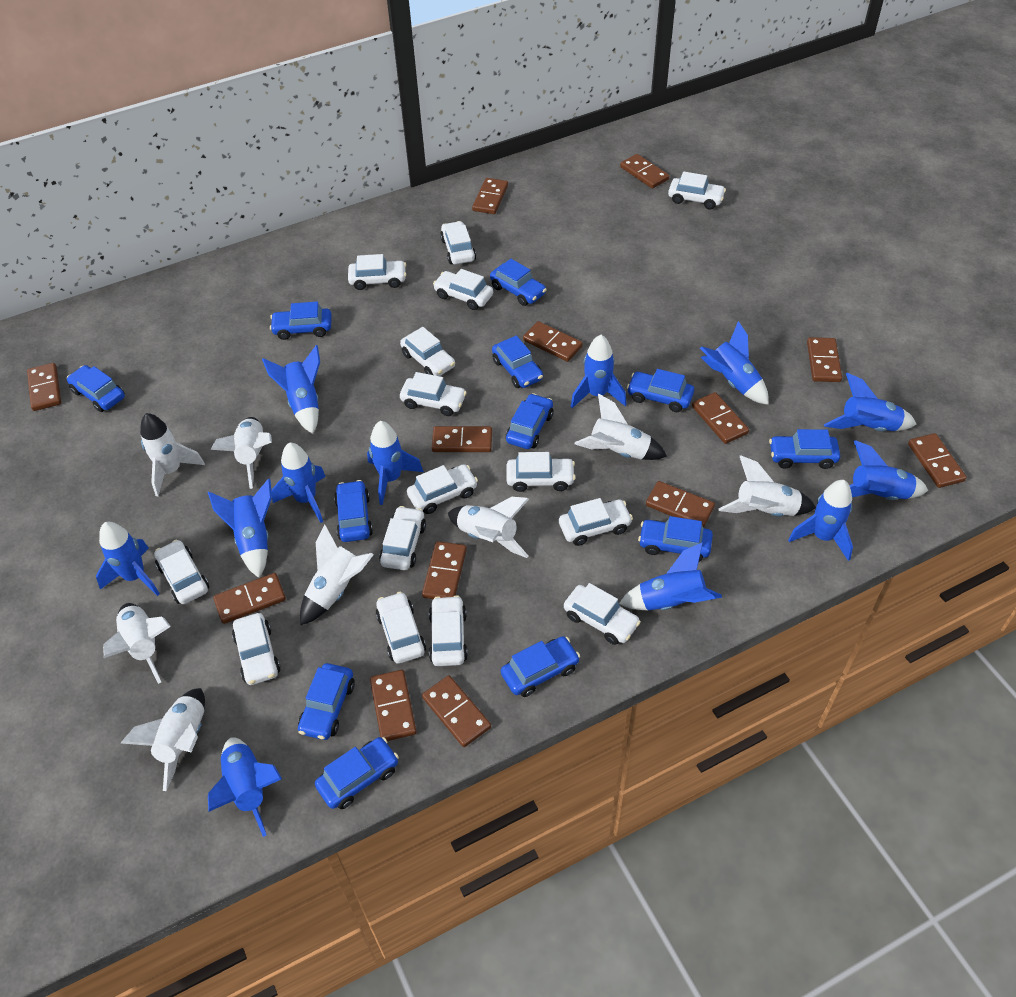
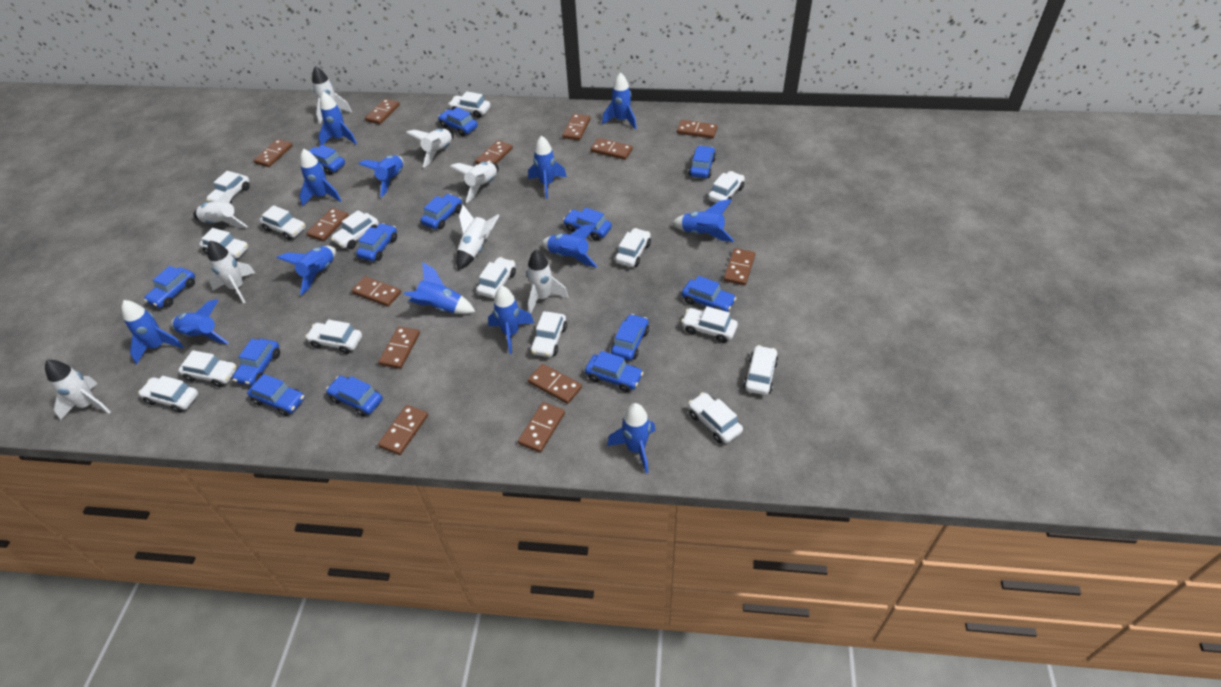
blue car: [67,365,125,412] [270,301,332,340] [298,663,355,740] [315,737,399,809] [334,480,373,542] [490,259,547,306] [492,336,543,388] [501,636,580,697] [506,393,554,449] [627,369,694,412] [638,516,713,562] [769,429,840,469] = 12 -> [144,266,195,308] [232,339,280,386] [247,374,305,416] [309,145,345,175] [326,376,383,416] [356,223,397,261] [421,194,462,229] [438,107,478,136] [563,208,612,241] [585,351,644,392] [611,314,649,360] [682,276,736,312] [689,145,716,178] = 13
blue rocket: [96,522,160,596] [208,478,272,578] [208,737,282,837] [262,345,320,434] [271,442,326,523] [367,421,424,505] [570,335,627,408] [619,542,722,611] [700,321,769,405] [788,480,853,561] [824,373,916,431] [849,440,928,500] = 12 -> [121,300,184,364] [171,299,229,345] [277,246,336,295] [299,149,342,206] [318,92,357,146] [358,155,403,197] [404,262,475,314] [488,286,534,354] [528,136,567,199] [541,224,597,268] [602,72,637,130] [607,403,656,473] [672,199,734,242] = 13

